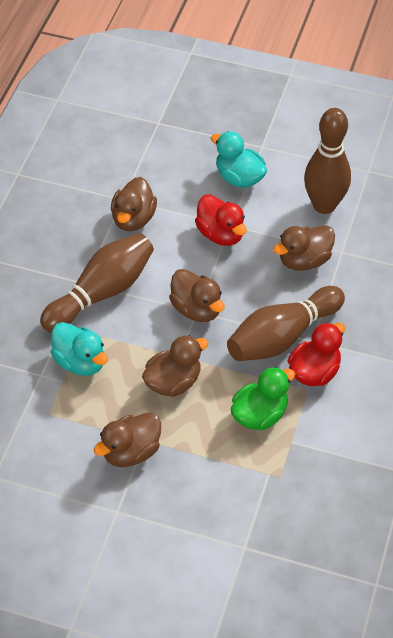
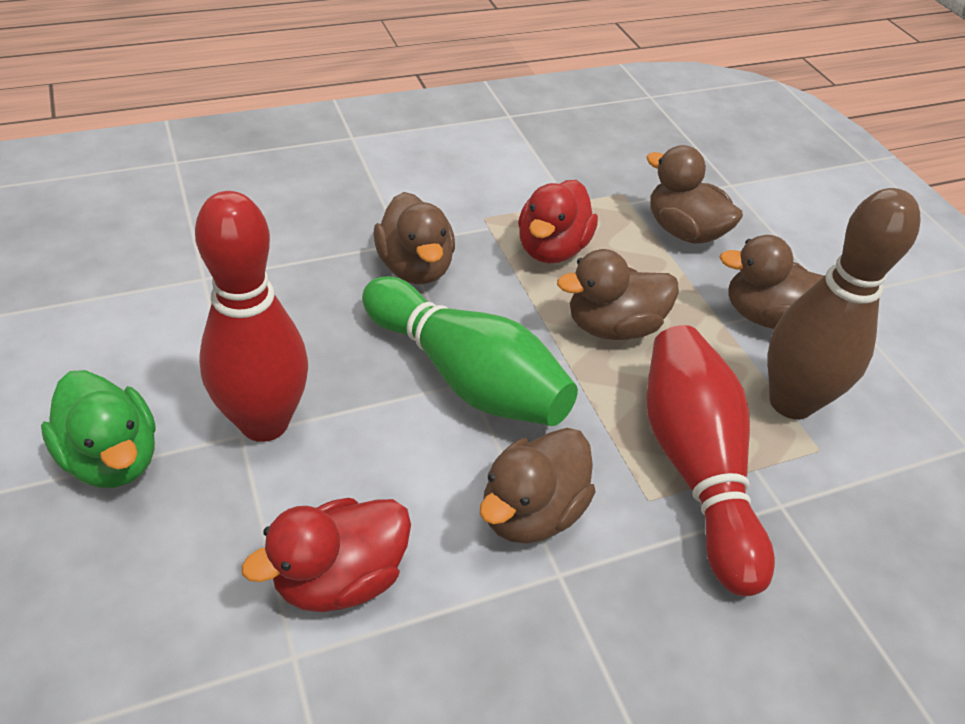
brown bowling pin: [40,233,154,333] [227,286,345,361] [304,108,351,214] = 3 -> [768,188,921,419] = 1
green bowling pin: none = 0 -> [362,276,578,426] = 1
red bowling pin: none = 0 -> [195,191,308,442] [646,325,775,596] = 2
turquoise duck: [51,322,108,376] [211,131,267,188] = 2 -> none = 0

